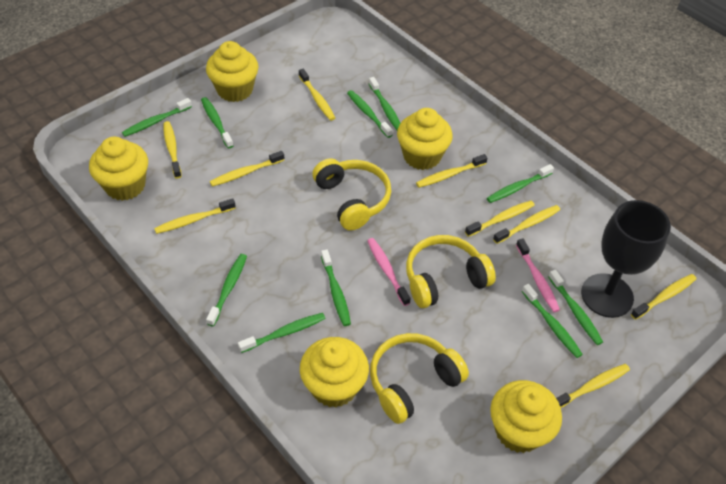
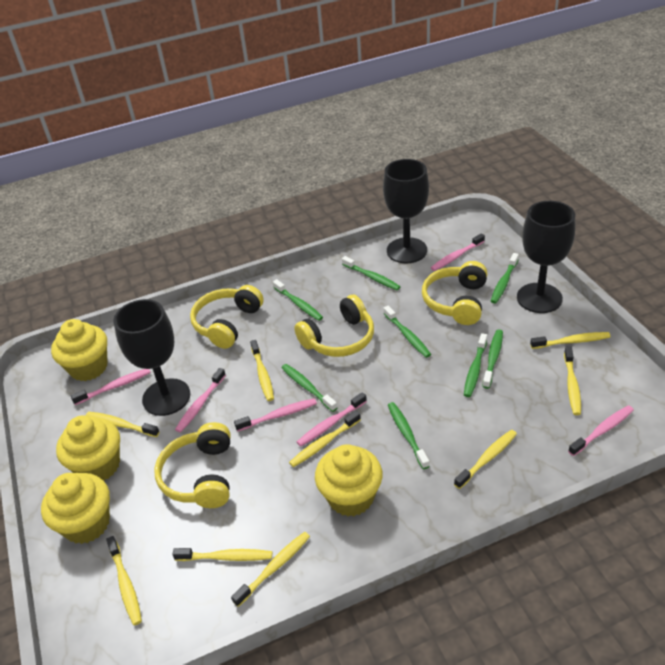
black goblet: [581,200,671,318] = 1 -> [113,299,191,416] [383,159,429,263] [517,201,575,313] = 3
green toothbrush: [122,98,192,137] [201,97,233,148] [206,254,247,326] [238,313,326,353] [321,250,351,326] [347,90,393,138] [369,77,400,130] [487,164,554,203] [522,284,583,358] [549,270,603,345] = 10 -> [273,279,323,321] [282,364,337,412] [342,256,400,290] [384,306,431,358] [388,402,430,469] [464,333,487,397] [482,329,503,389] [491,253,519,304] = 8
pink toothbrush: [367,238,411,306] [516,238,560,312] = 2 -> [71,369,151,405] [175,368,226,433] [234,398,317,432] [297,392,367,447] [431,233,485,271] [568,405,634,456] = 6
yellow cupcake: [89,137,148,201] [206,41,258,102] [300,337,369,408] [397,108,452,170] [490,380,562,453] = 5 -> [41,473,110,544] [51,319,107,381] [56,415,120,481] [315,444,382,516] = 4
yellow headphones: [312,159,391,231] [370,333,469,424] [406,235,496,308] = 3 -> [154,422,231,508] [190,285,263,349] [294,295,374,357] [422,261,487,325] = 4

